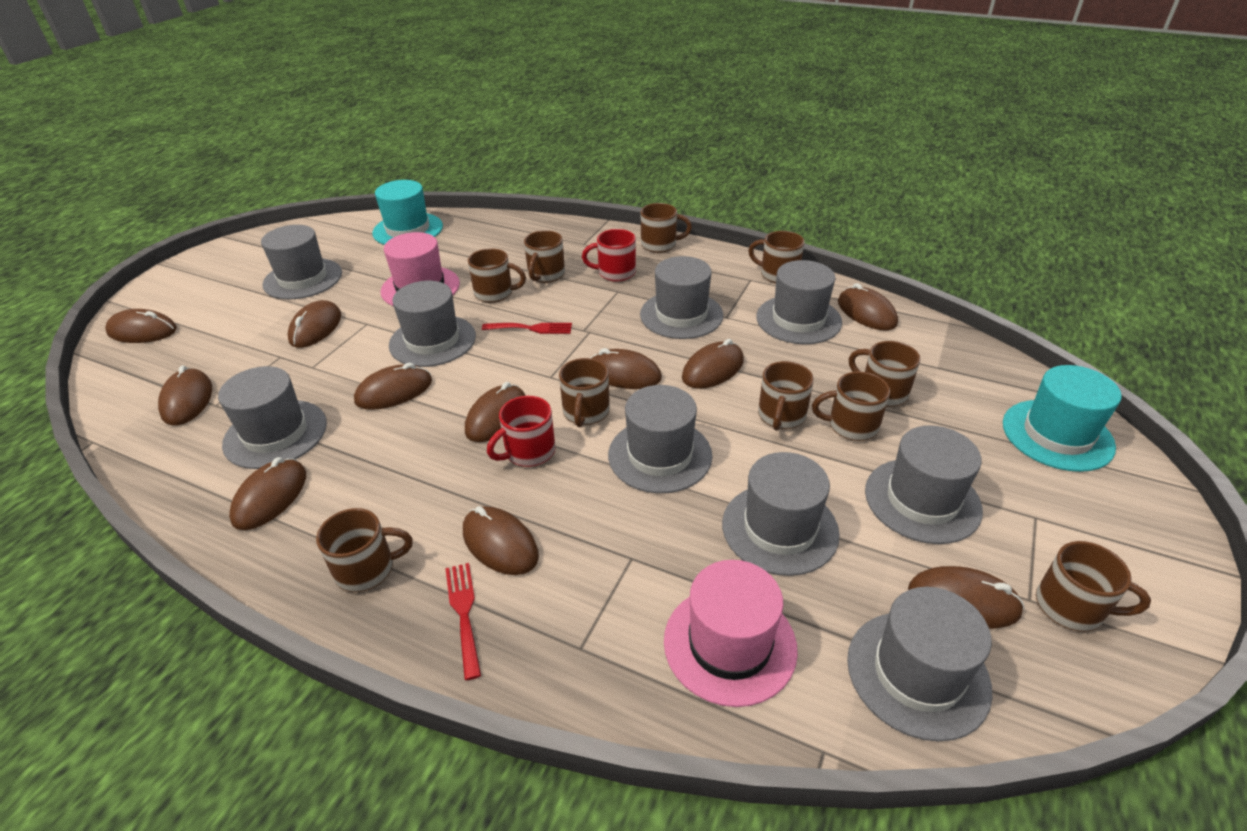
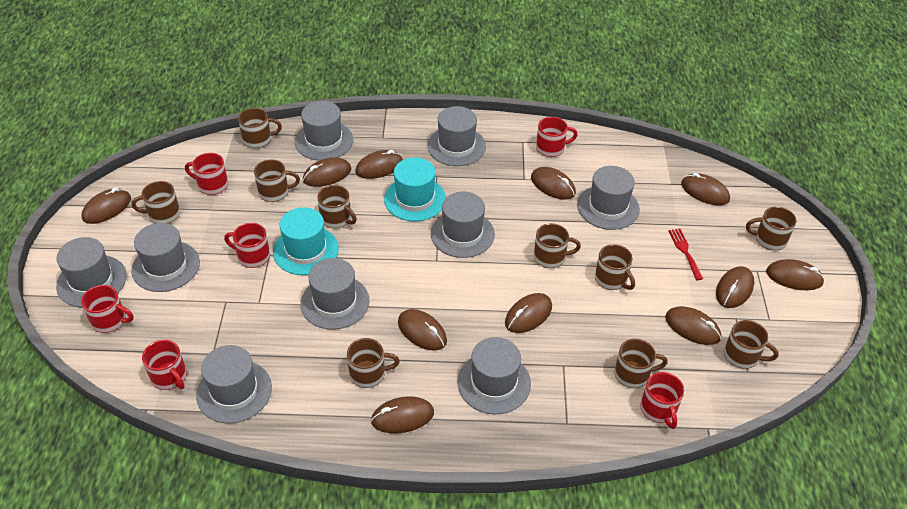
pink hat: [380,232,460,306] [664,560,798,707] = 2 -> none = 0
red fork: [445,563,481,680] [482,323,572,334] = 2 -> [668,229,703,280] = 1
red mug: [487,396,555,467] [582,229,636,281] = 2 -> [81,285,133,333] [142,340,187,390] [185,153,228,195] [224,223,270,268] [536,117,578,157] [640,372,684,429] = 6

